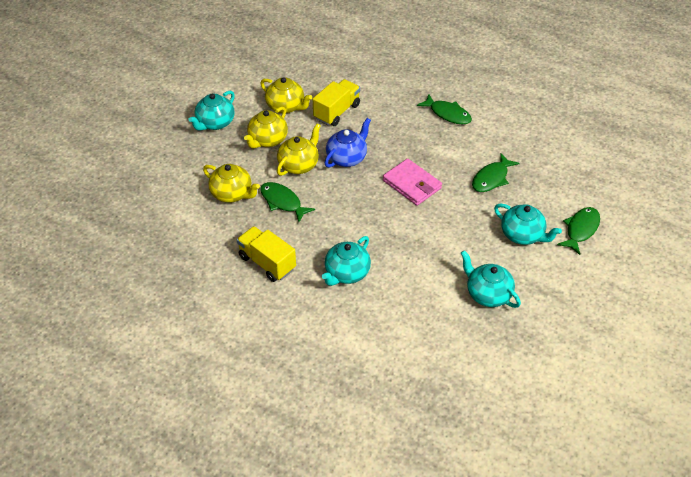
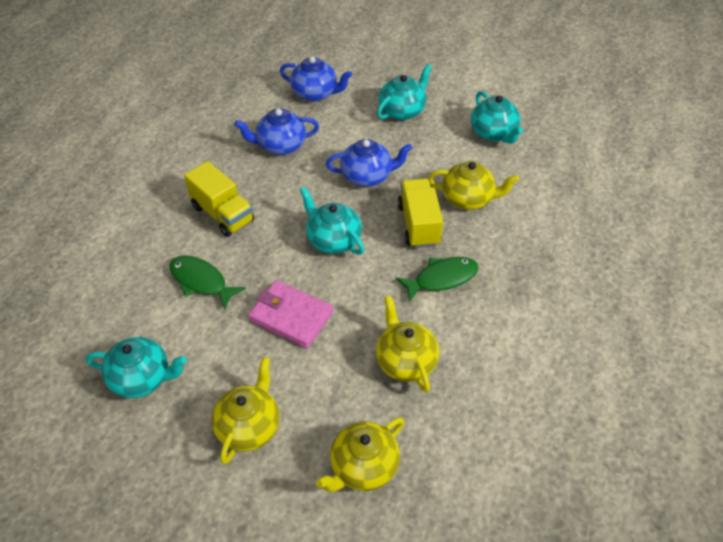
blue teapot: [325,118,371,168] = 1 -> [234,109,319,155] [280,56,352,102] [326,139,412,187] = 3
green fish: [260,182,315,222] [417,95,472,125] [472,153,520,192] [557,207,600,255] = 4 -> [170,256,246,310] [396,257,479,302] = 2

